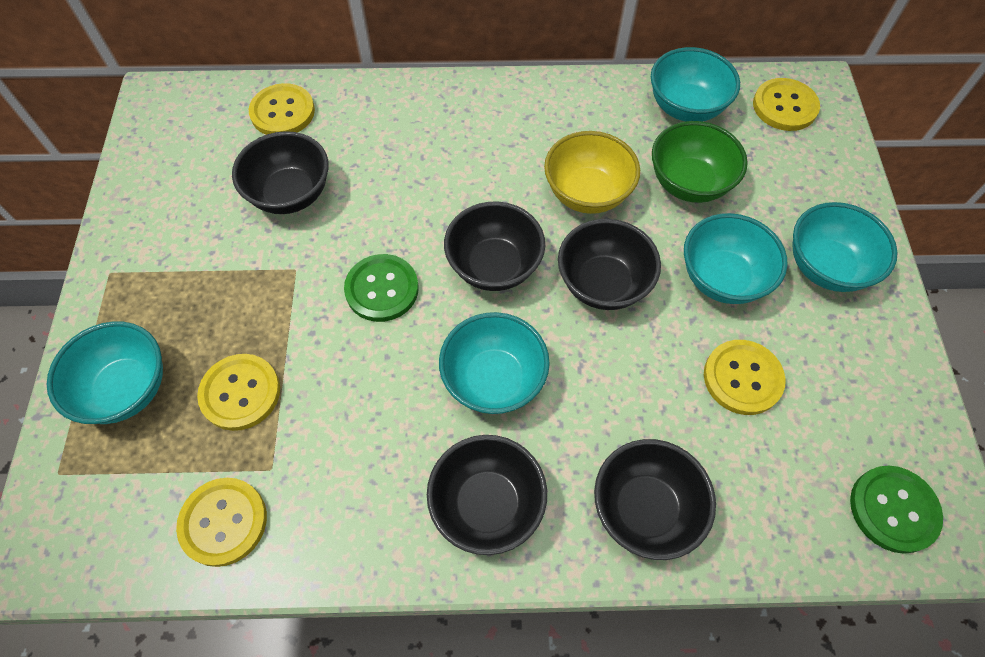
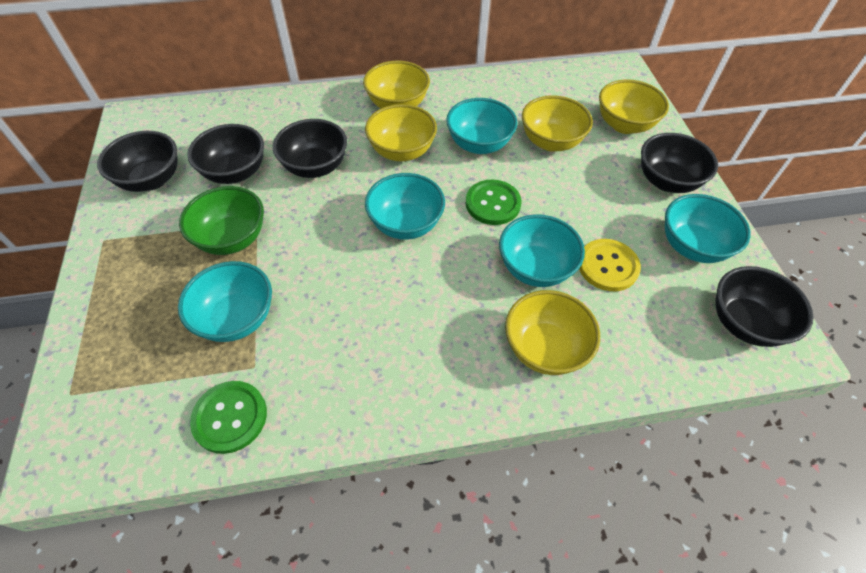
yellow bowl: [544,131,640,214] = 1 -> [363,61,430,108] [365,104,437,161] [505,290,600,375] [522,95,593,152] [599,79,669,134] = 5
yellow button: [176,478,267,567] [197,354,280,431] [249,83,315,135] [704,340,786,415] [753,78,820,131] = 5 -> [579,239,641,291] = 1

